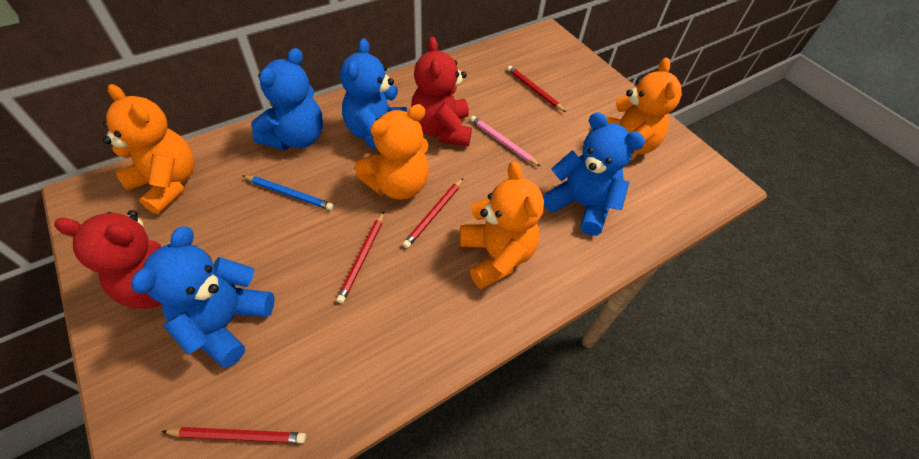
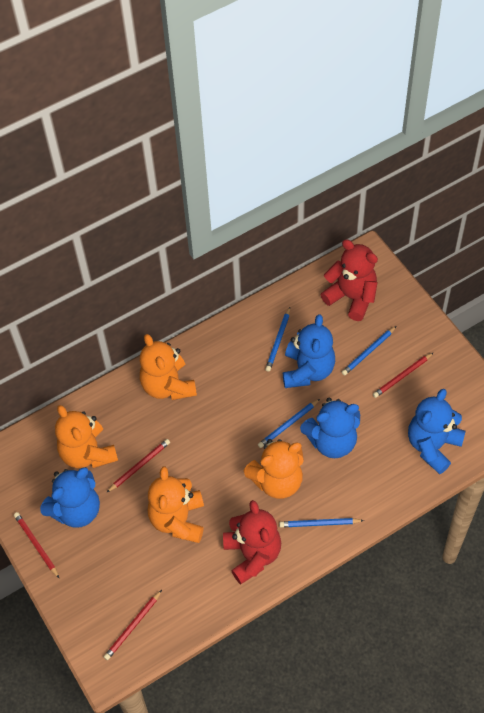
blue pencil: [242,175,334,210] = 1 -> [258,399,320,448] [265,307,290,372] [279,518,364,527] [342,326,396,376] = 4
pink pencil: [470,116,541,167] = 1 -> none = 0

